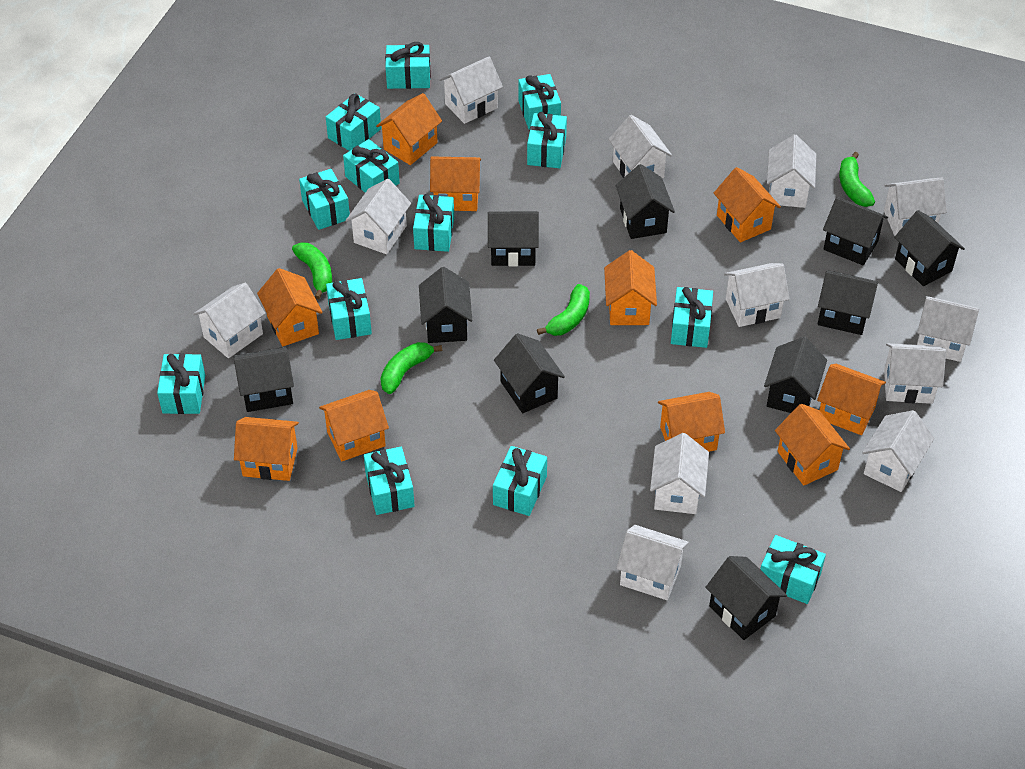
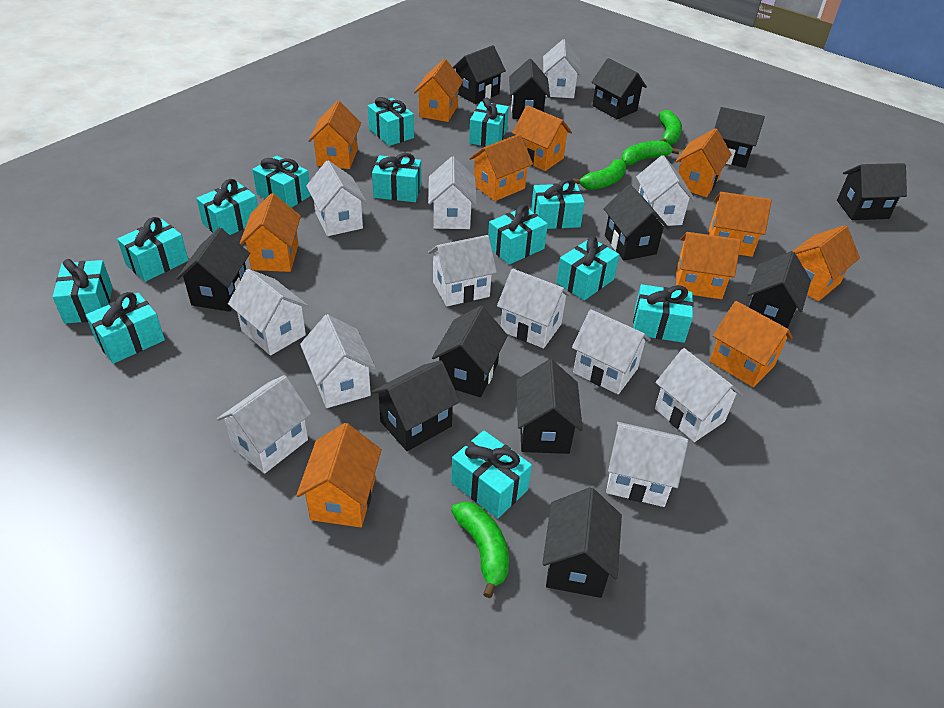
black house: [234,347,294,412] [419,267,472,343] [488,211,539,266] [494,333,565,413] [616,164,675,239] [705,556,787,640] [764,337,827,413] [818,270,878,335] [823,197,888,265] [894,210,965,286] = 10 -> [176,228,250,312] [372,360,460,451] [432,306,508,397] [453,45,506,104] [509,59,550,119] [516,359,583,454] [542,487,622,598] [592,58,647,119] [604,184,670,261] [714,107,765,168] [747,251,811,328] [837,163,907,220] = 12
orange house: [234,417,299,481] [257,268,323,346] [319,390,389,461] [376,93,442,165] [430,156,481,211] [604,250,657,325] [658,392,725,452] [714,167,781,242] [775,404,850,486] [817,364,886,435] = 10 -> [239,193,301,272] [296,423,382,527] [308,101,361,169] [414,59,463,122] [469,134,533,201] [512,105,572,171] [675,128,732,197] [676,232,741,299] [709,192,772,257] [710,301,793,387] [793,225,860,301] = 11

